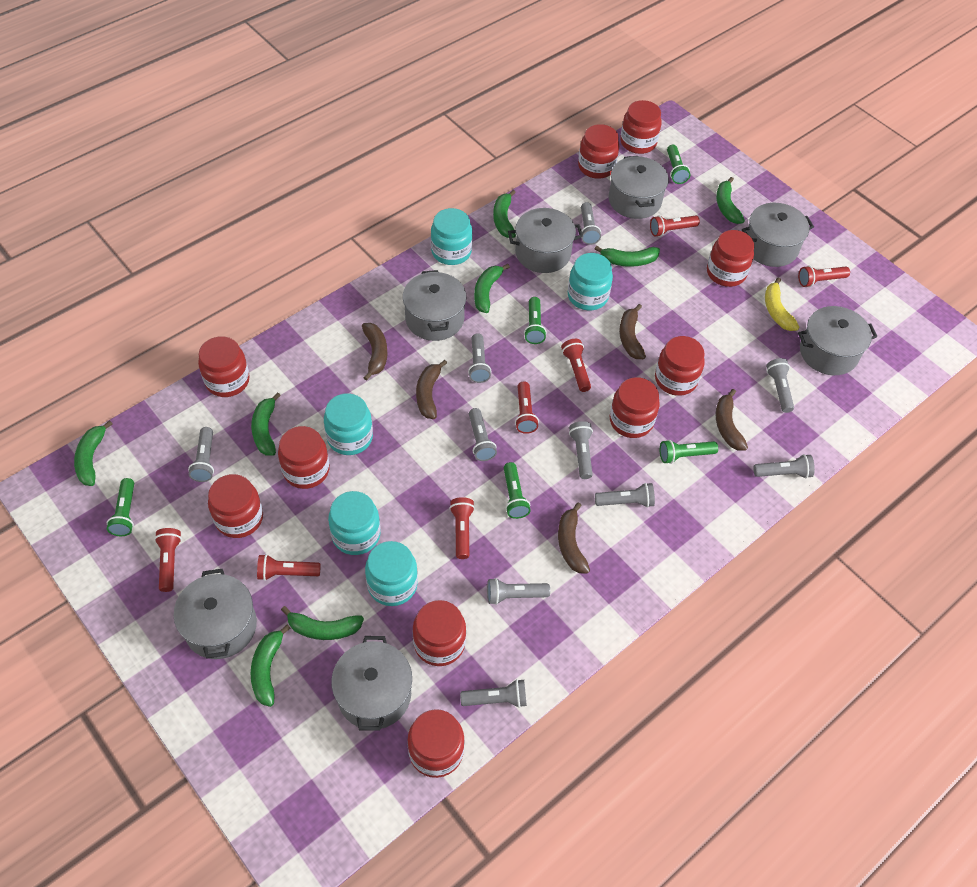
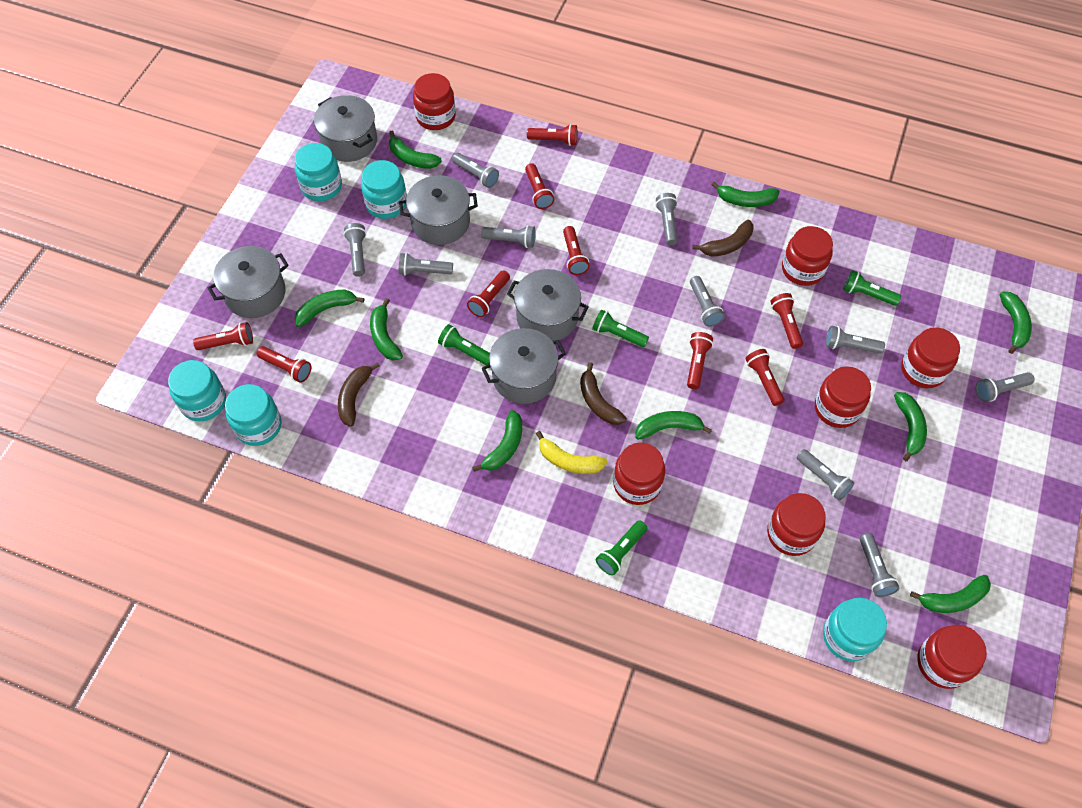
brown banana: [362,323,388,381] [416,360,447,419] [558,502,590,574] [619,304,646,359] [715,389,748,451] = 5 -> [338,362,380,427] [580,362,627,425] [692,220,753,257] = 3
green banana: [74,420,113,486] [251,392,281,456] [251,624,290,707] [281,606,364,640] [474,264,510,313] [493,190,516,238] [595,246,660,267] [716,177,745,224] = 8 -> [295,289,364,327] [370,298,403,361] [389,131,442,169] [472,410,522,472] [635,411,712,440] [712,182,780,207] [894,392,927,461] [910,575,991,613] [1000,291,1032,354] = 9
green flashlight: [107,478,134,536] [504,462,531,519] [524,297,547,344] [660,440,718,464] [667,144,690,184] = 5 -> [438,324,490,365] [592,309,649,347] [596,520,647,576] [843,270,901,306] = 4
grey pot: [174,569,257,659] [331,636,412,731] [403,270,466,341] [508,208,583,273] [608,156,669,219] [742,203,814,267] [798,306,877,375] = 7 -> [207,246,289,318] [314,95,377,162] [399,175,478,245] [482,328,566,404] [507,269,589,341] = 5
red flashlight: [155,528,182,592] [257,554,321,581] [449,497,475,559] [515,381,539,434] [561,339,591,392] [650,215,700,237] [798,266,850,287] = 7 -> [193,322,253,350] [257,346,311,383] [467,270,510,317] [525,163,554,209] [527,124,577,146] [563,226,590,275] [687,332,713,389] [745,349,784,406] [770,293,803,349] = 9
red jar: [198,336,250,397] [208,474,263,538] [278,426,330,489] [407,709,465,778] [413,600,466,666] [578,124,619,179] [610,377,660,438] [620,100,662,154] [655,336,705,396] [707,230,754,287] = 10 -> [413,73,456,130] [613,443,665,505] [767,493,826,556] [782,226,833,286] [815,366,871,428] [901,327,960,388] [917,625,987,689] = 7

